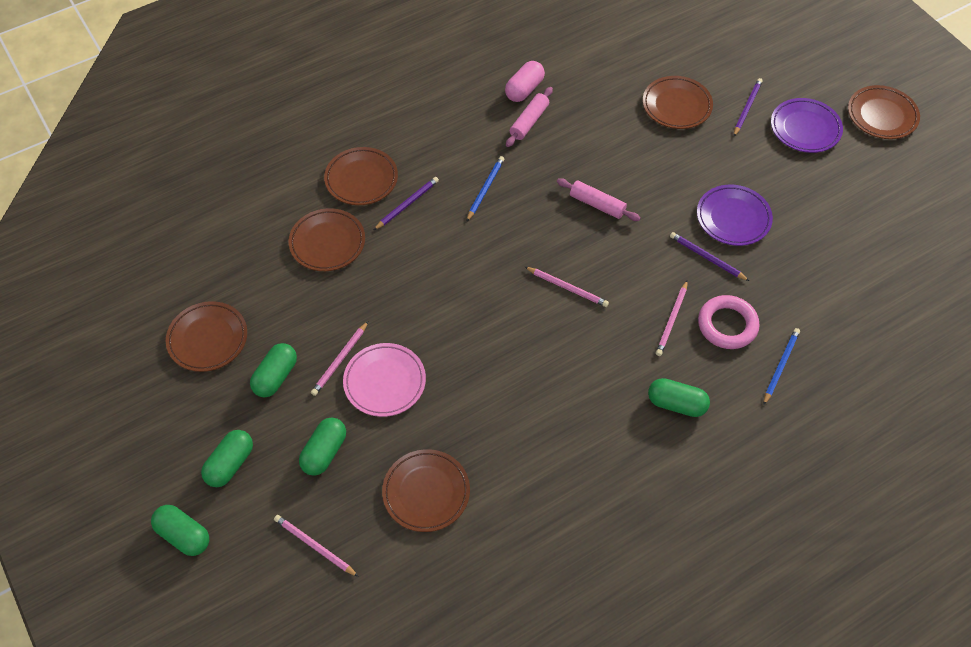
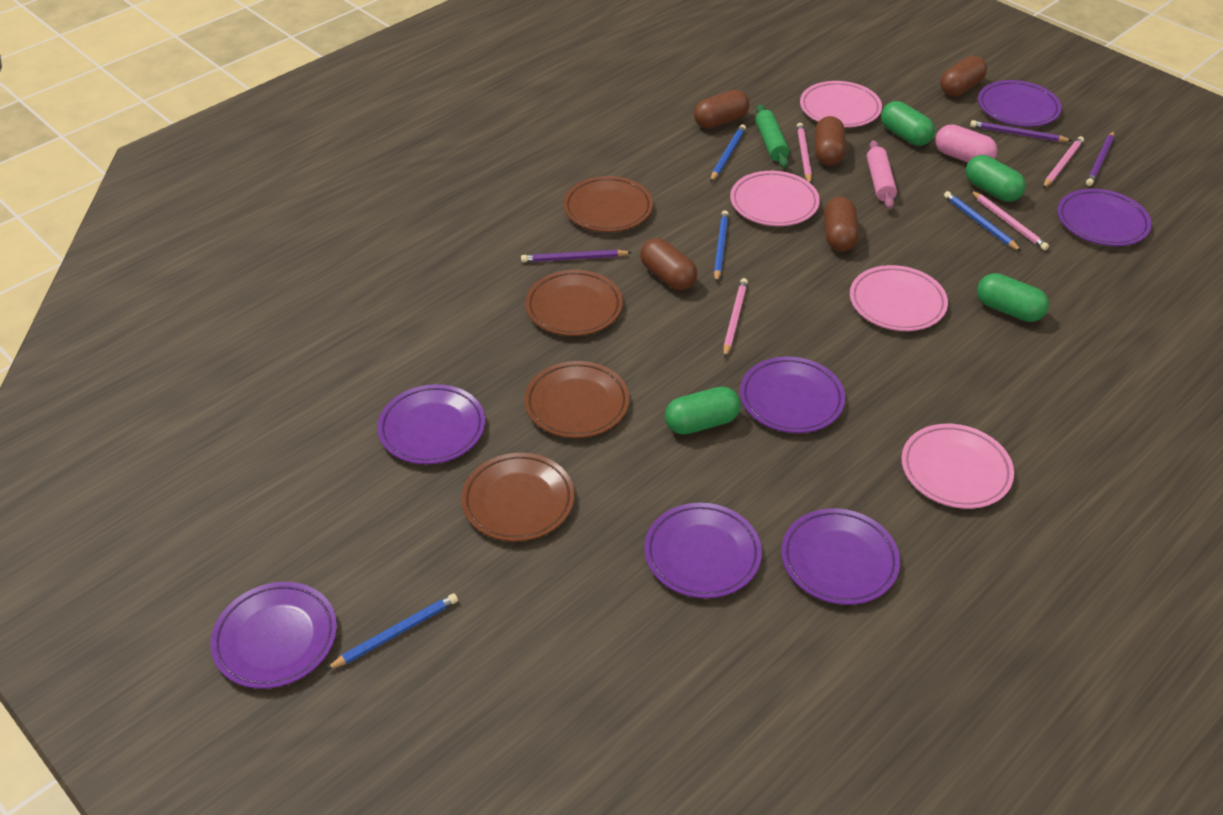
blue pencil: [466,156,505,222] [763,328,800,405] = 2 -> [326,593,458,670] [710,124,746,182] [714,210,729,283] [944,191,1021,251] = 4
brown capsule: none = 0 -> [640,238,697,290] [694,90,749,129] [815,116,845,166] [824,197,859,252] [940,56,987,96] = 5
brown plate: [166,301,247,372] [288,208,365,271] [324,147,398,205] [382,449,470,532] [643,76,713,129] [848,85,920,139] = 6 -> [461,453,574,542] [524,361,629,438] [525,270,623,336] [564,176,653,232] = 4
green capsule: [151,505,209,556] [201,430,253,487] [250,343,297,397] [299,418,346,476] [648,378,710,417] = 5 -> [665,387,741,434] [881,101,935,146] [965,155,1026,201] [977,273,1049,322] = 4
green rolling pin: none = 0 -> [755,104,789,168] = 1
pink plate: [343,343,426,417] = 1 -> [730,171,820,226] [800,81,882,127] [850,265,948,331] [902,424,1014,509] = 4
pink ring: [698,295,760,349] = 1 -> none = 0
pink rolling pin: [506,87,553,147] [557,178,641,221] = 2 -> [867,140,897,209] = 1
purple plate: [697,185,773,246] [771,98,843,153] = 2 -> [210,582,337,689] [377,384,485,465] [644,503,762,598] [740,356,845,433] [781,508,900,605] [978,80,1062,127] [1057,189,1152,246] = 7

